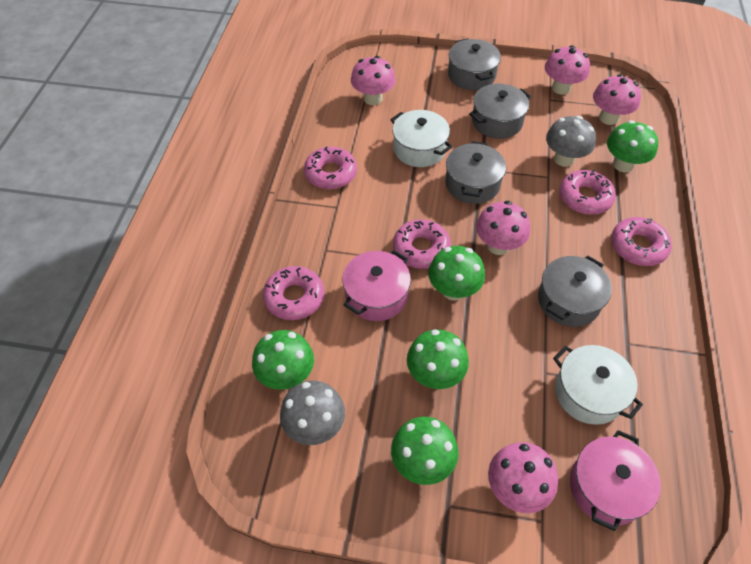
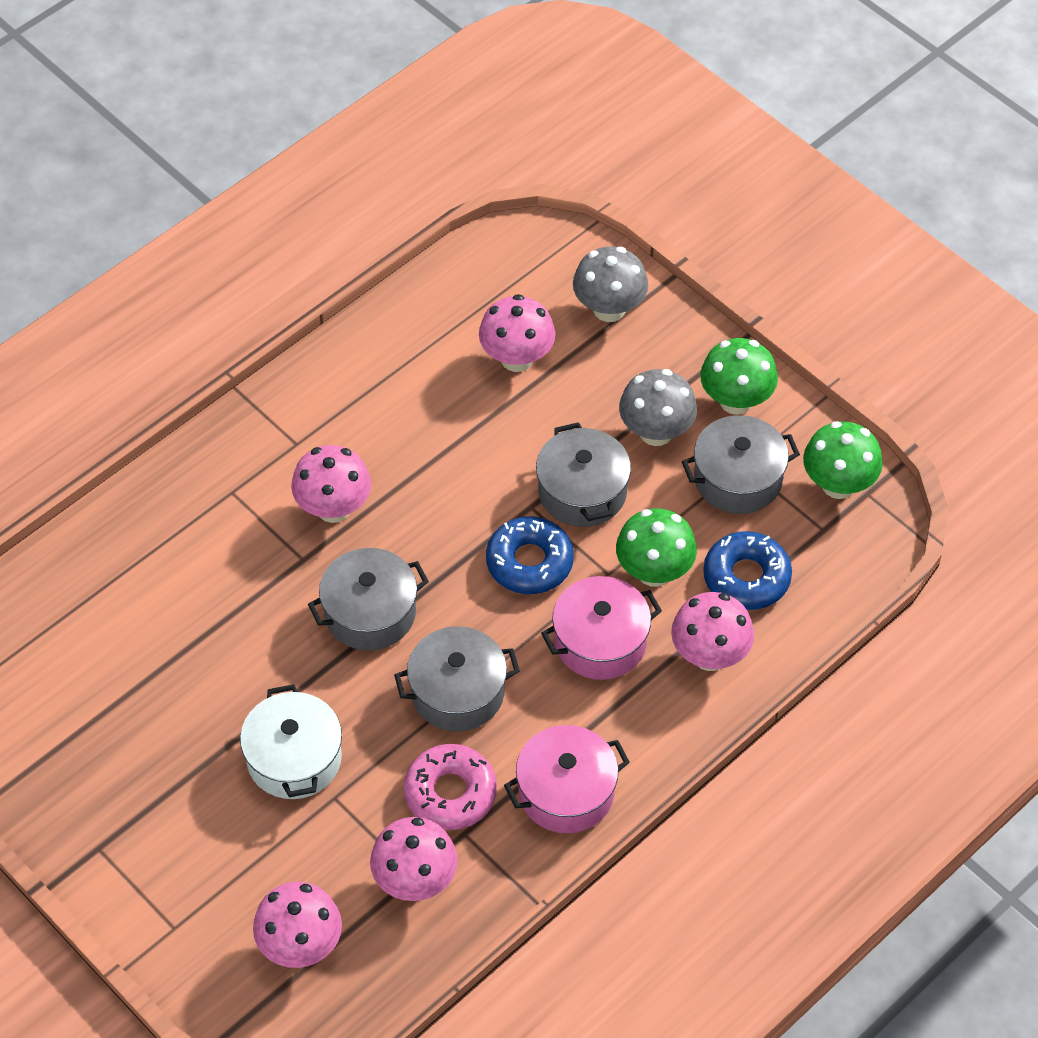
blue donut: none = 0 -> [486,516,574,594] [703,531,792,610] = 2
green mushroom: [252,330,314,390] [391,417,459,485] [407,329,469,389] [428,246,485,301] [607,120,658,172] = 5 -> [616,509,697,587] [700,338,778,415] [803,421,883,499] = 3
pink donut: [263,266,324,320] [304,147,357,189] [393,219,451,269] [559,170,616,215] [611,217,672,266] = 5 -> [404,744,497,830] = 1
white pot: [390,110,452,167] [553,345,643,425] = 2 -> [240,684,342,799] = 1

